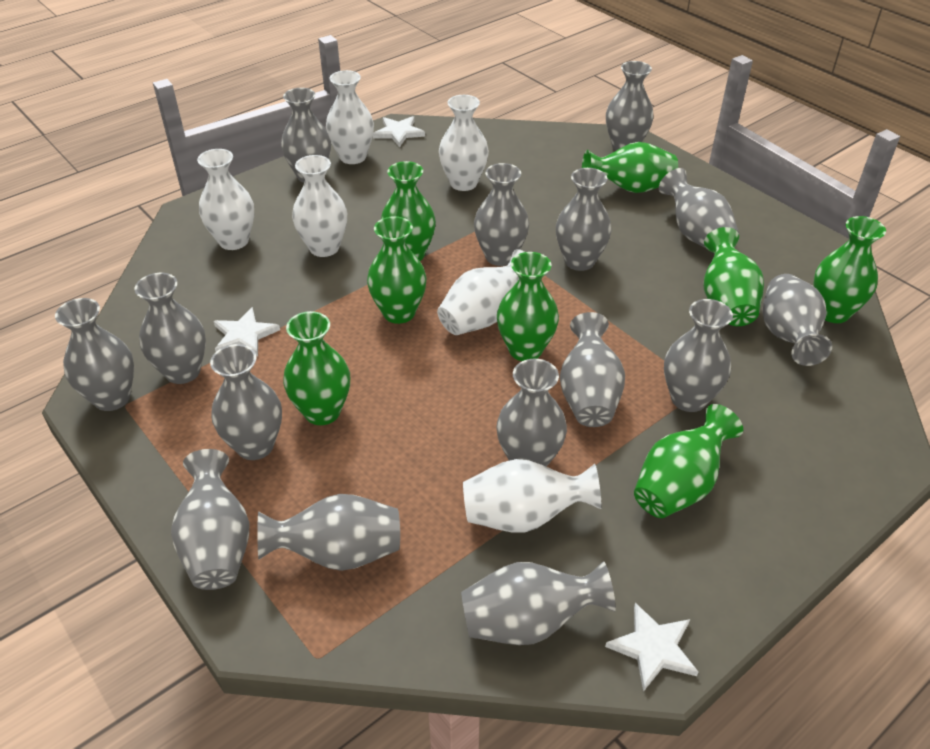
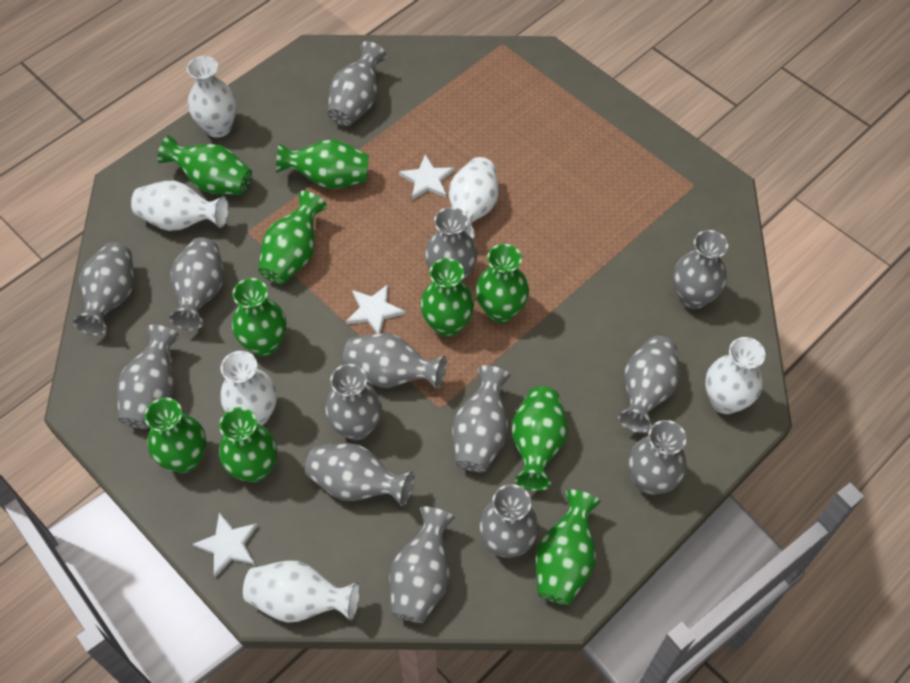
green vase: [283,311,350,425] [367,216,427,324] [381,161,436,261] [497,252,559,361] [582,142,678,193] [634,404,743,518] [704,227,764,326] [814,216,886,323] = 8 -> [144,398,206,473] [157,135,252,195] [219,407,277,483] [232,278,286,357] [258,191,327,284] [276,139,369,189] [420,258,474,337] [476,244,529,323] [511,386,568,491] [536,490,601,605] = 10
grey vase: [55,298,134,411] [135,273,206,384] [171,449,250,590] [210,344,282,460] [257,494,400,571] [281,88,331,183] [461,561,616,645] [474,163,529,266] [497,359,567,467] [556,168,611,271] [560,312,625,427] [606,61,654,151] [659,168,739,247] [664,299,733,412] [763,274,832,366] = 15 -> [73,242,134,336] [117,325,180,429] [169,237,224,330] [305,443,414,507] [325,364,382,440] [328,41,387,126] [343,333,447,390] [389,506,455,623] [425,207,477,282] [452,365,511,472] [479,484,539,558] [618,336,680,433] [628,420,687,495] [673,230,728,309] = 14

